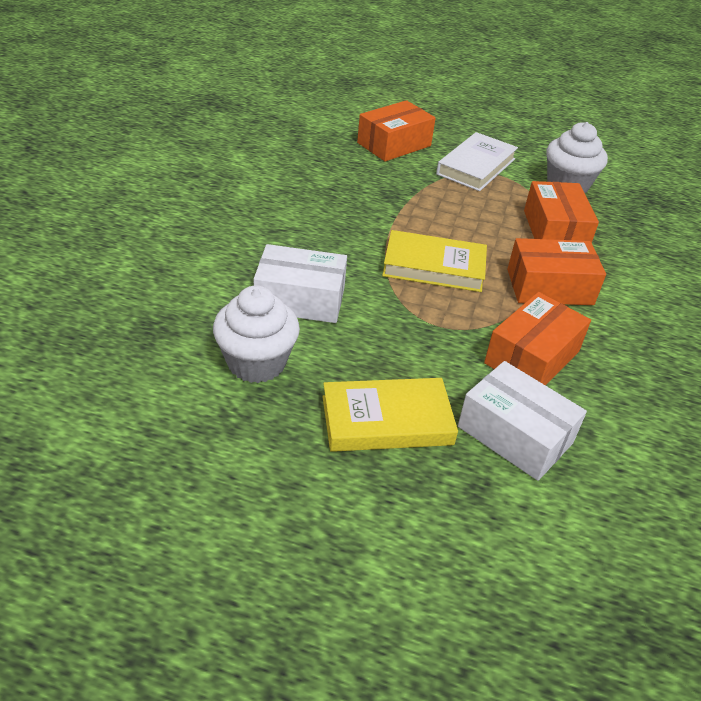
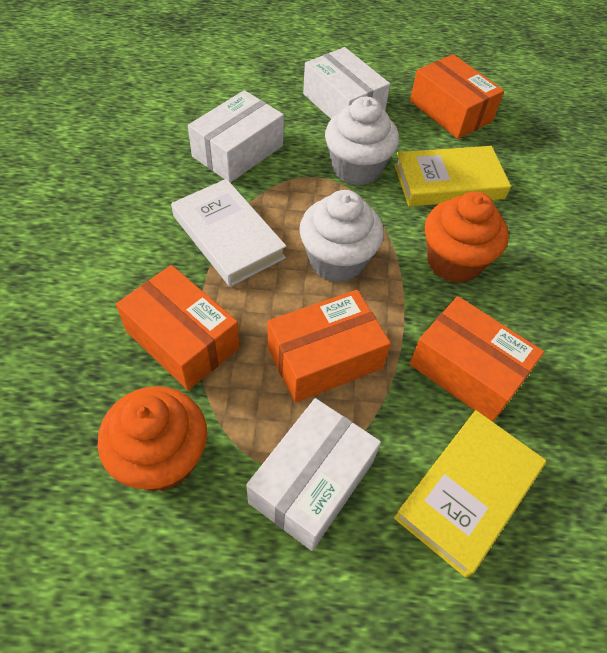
orange cupcake: none = 0 -> [97,386,207,492] [425,191,509,283] = 2
white box: [254,244,347,323] [458,361,587,481] = 2 -> [188,90,284,183] [246,398,381,551] [303,47,390,119] = 3

